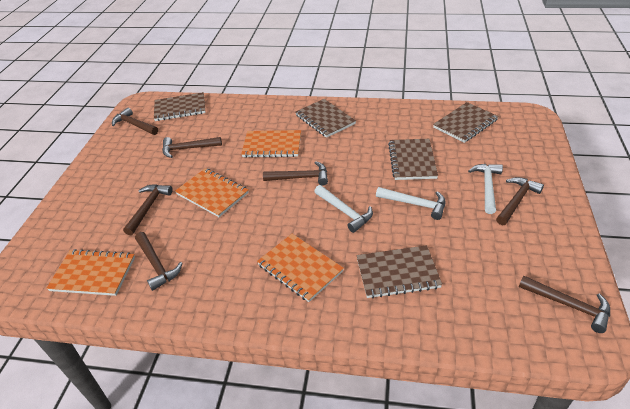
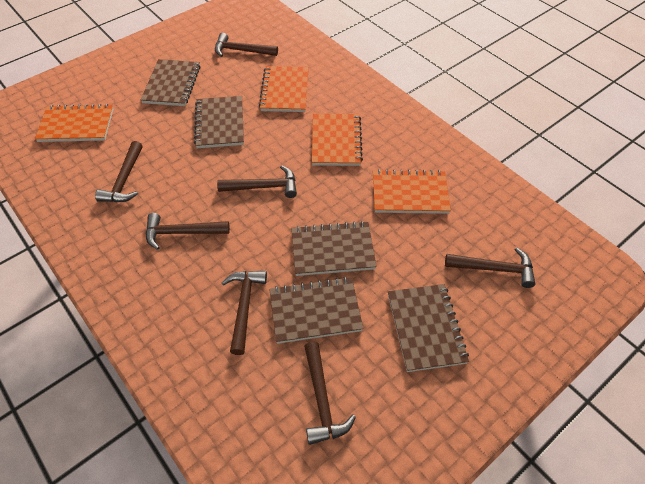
white hammer: [314,185,373,233] [376,187,446,220] [468,164,503,214] = 3 -> none = 0

